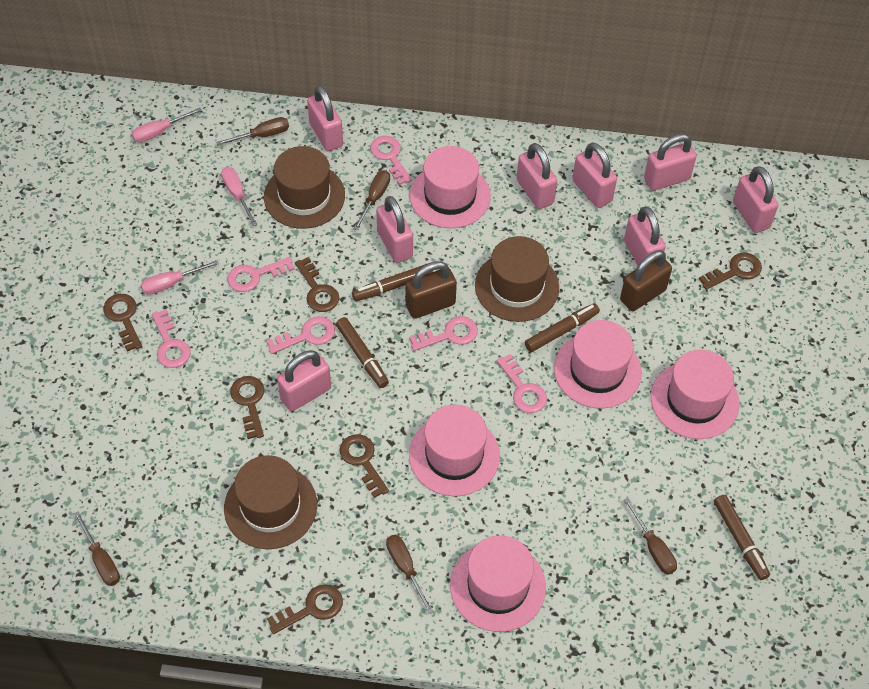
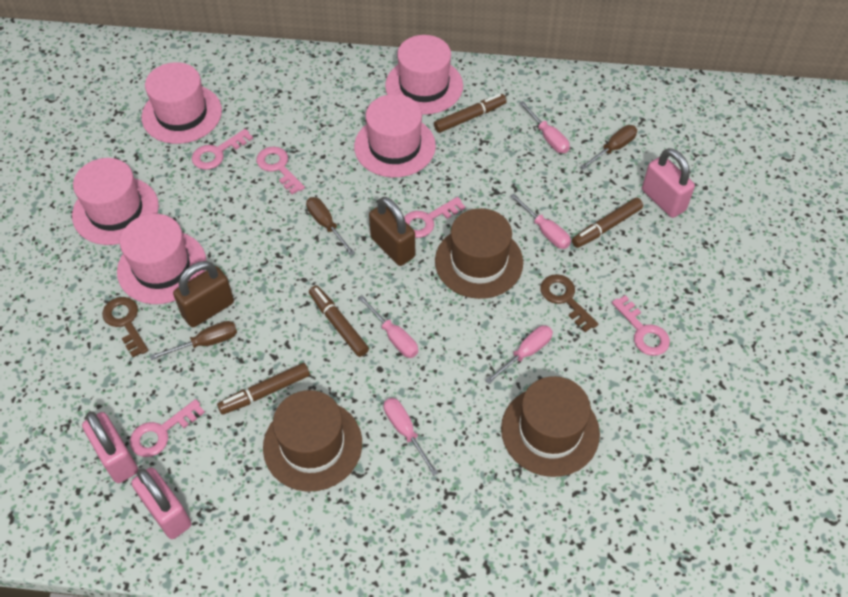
brown key: [103,294,142,351] [230,376,264,439] [267,584,343,634] [295,257,339,312] [339,434,389,498] [699,253,762,290] = 6 -> [102,297,148,357] [540,274,598,332] = 2
brown screwdriver: [74,511,120,586] [216,117,289,146] [353,170,390,231] [386,535,434,614] [624,498,677,574] = 5 -> [150,321,237,360] [306,197,355,256] [581,125,637,170] = 3
pink key: [152,309,191,368] [227,257,295,292] [267,316,335,354] [370,136,412,185] [409,316,478,351] [497,354,547,413] = 6 -> [130,399,205,457] [192,129,253,170] [256,146,305,195] [404,197,465,238] [612,295,670,356] = 5
pink padlock: [277,350,331,411] [307,85,343,151] [376,196,413,263] [517,143,557,209] [572,142,617,208] [624,206,666,265] [644,134,697,191] [733,166,778,233] = 8 -> [82,411,138,483] [131,467,191,539] [642,148,695,218] = 3
pink screwdriver: [132,108,202,143] [141,260,219,295] [221,167,257,226] = 3 -> [358,295,418,358] [384,398,438,476] [485,326,553,384] [510,194,571,249] [519,101,570,153] = 5

